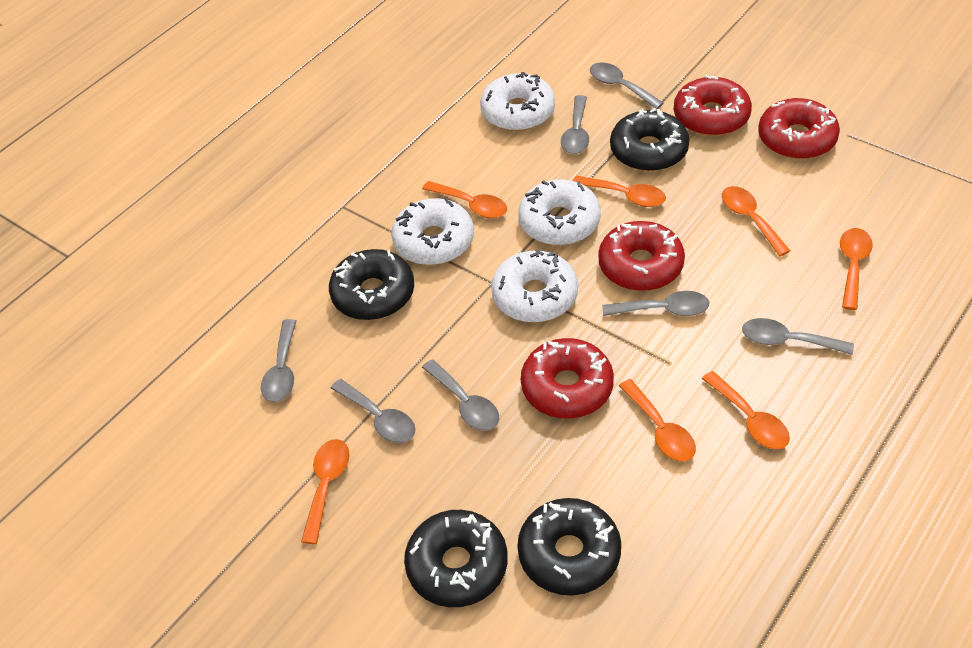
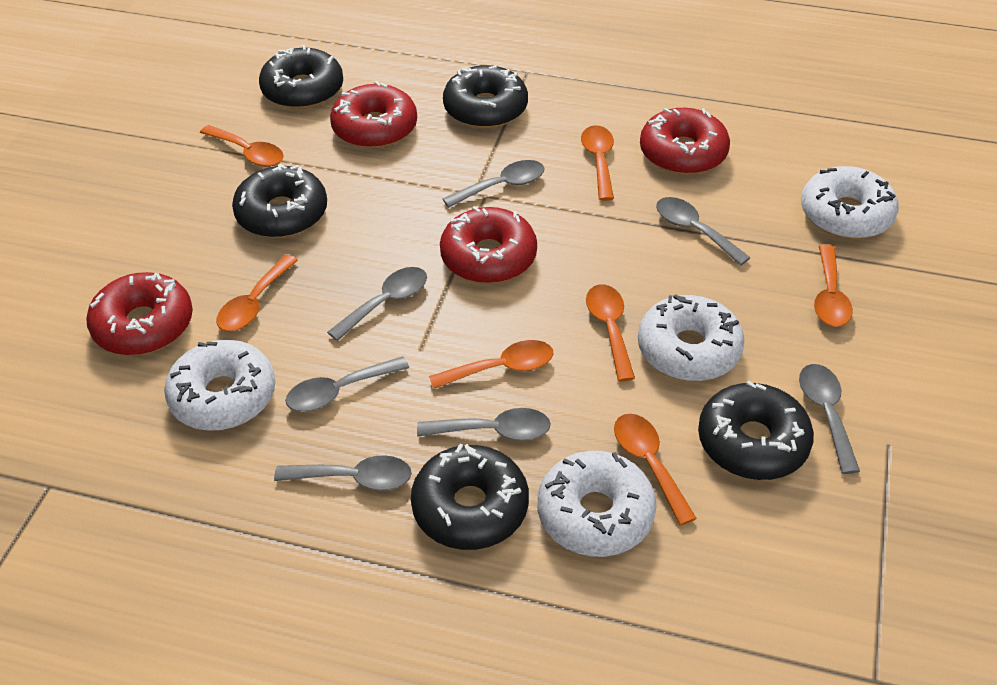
black donut: [329,249,414,320] [404,510,508,607] [517,498,621,595] [610,108,689,171] = 4 -> [232,164,327,238] [259,45,343,109] [411,444,529,550] [443,65,528,128] [698,380,814,480] = 5

